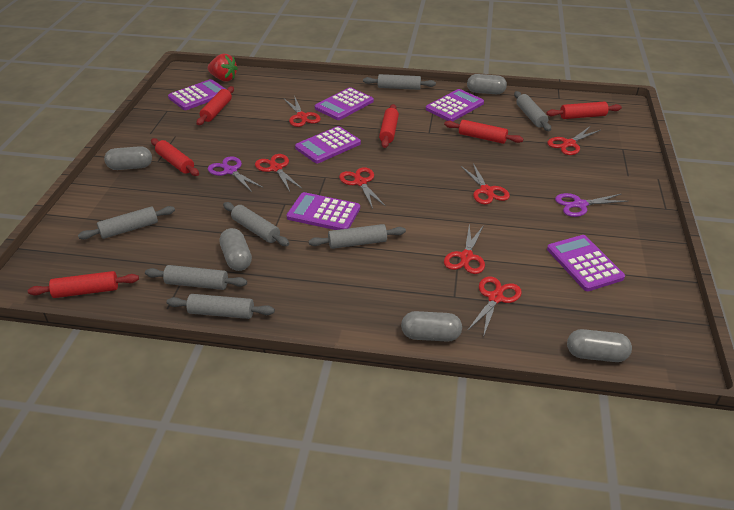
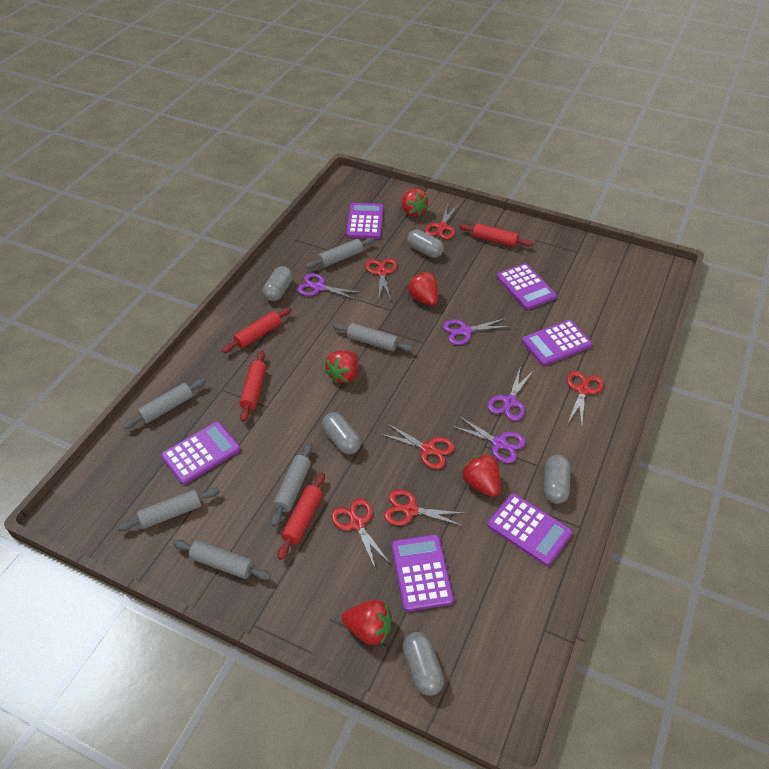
grey rolling pin: [78,206,175,240] [145,265,247,290] [167,294,275,319] [223,202,289,246] [309,224,406,249] [363,74,436,90] [514,91,551,131] = 7 -> [117,487,220,531] [123,378,206,429] [173,539,271,580] [271,443,312,527] [306,238,374,269] [333,323,413,352] = 6
purple scissors: [208,156,263,192] [555,193,629,217] = 2 -> [297,273,362,300] [443,318,510,345] [452,416,526,463] [488,369,533,421] = 4
red rolling pin: [28,271,139,298] [151,138,199,176] [196,86,234,125] [379,104,399,148] [444,120,523,144] [546,102,622,119] = 6 -> [222,307,291,353] [239,351,266,422] [278,472,325,560] [459,223,533,247] = 4
red scissors: [255,154,303,192] [284,96,321,127] [339,167,385,209] [444,224,485,274] [461,163,510,204] [467,277,522,337] [547,126,601,155] = 7 -> [331,499,390,570] [365,258,397,300] [380,423,454,469] [384,489,464,526] [424,203,458,239] [567,371,604,426] = 6
red strawberry: [208,54,238,81] = 1 -> [325,350,358,383] [342,600,392,645] [401,189,428,217] [407,272,438,306] [461,453,500,497] = 5

